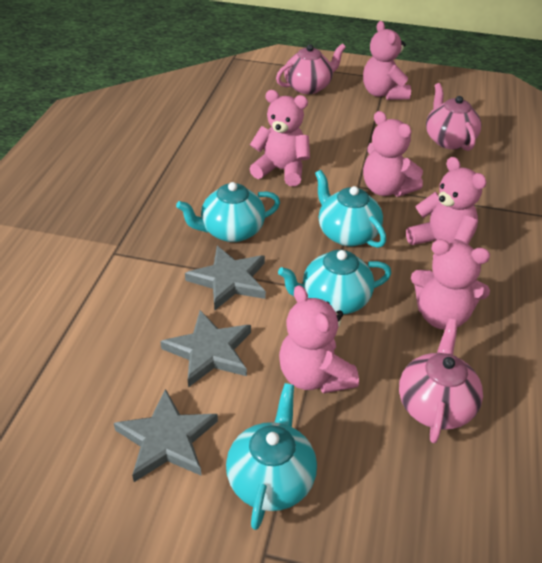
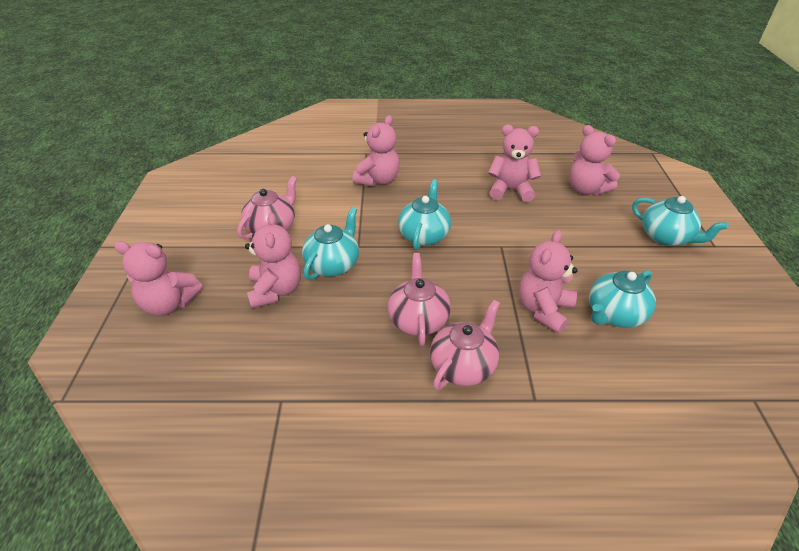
grey star: [114,389,218,482] [160,310,251,388] [185,246,266,311] = 3 -> none = 0

